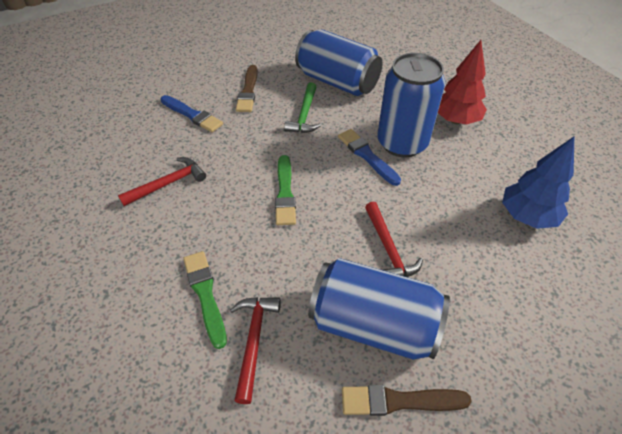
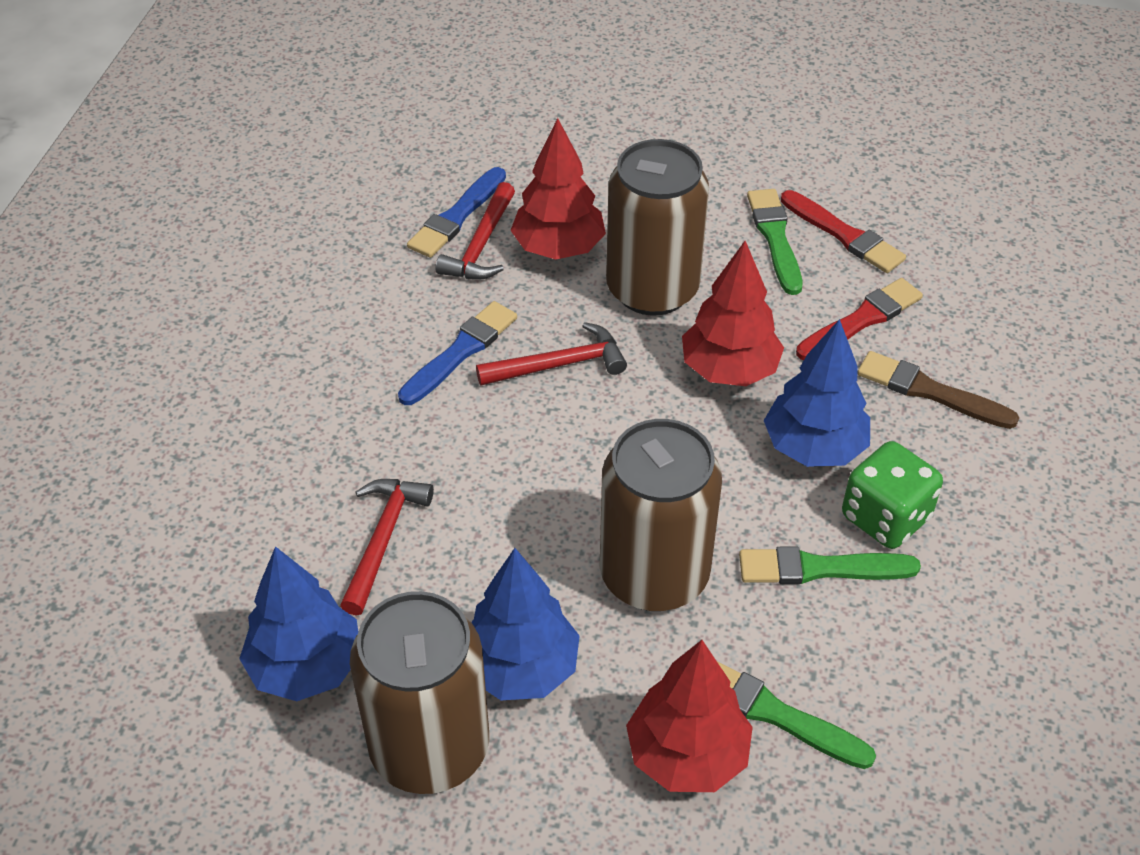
blue can: [295,29,382,96] [308,258,450,360] [377,53,445,157] = 3 -> none = 0
blue tree: [502,137,574,229] = 1 -> [239,546,358,701] [471,548,580,700] [764,319,870,467] = 3
brown brush: [236,65,258,112] [342,385,472,416] = 2 -> [857,351,1019,429] = 1
brown can: none = 0 -> [350,591,489,794] [600,419,722,611] [606,139,709,316] = 3
green brush: [183,251,227,349] [275,155,296,225] = 2 -> [717,661,876,769] [739,547,921,584] [747,189,802,295] = 3
green dice: none = 0 -> [842,441,943,549] = 1
green hammer: [284,82,321,133] = 1 -> none = 0
red brush: none = 0 -> [781,190,906,273] [796,278,923,360] = 2
red tree: [438,40,487,125] = 1 -> [510,118,606,259] [626,640,753,792] [682,241,784,386] = 3

